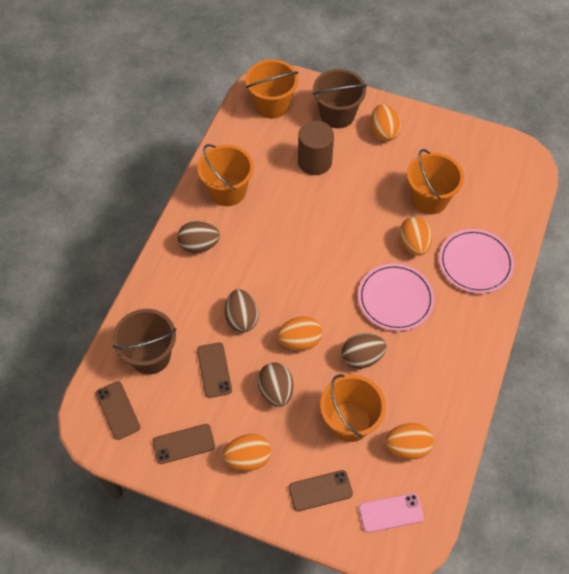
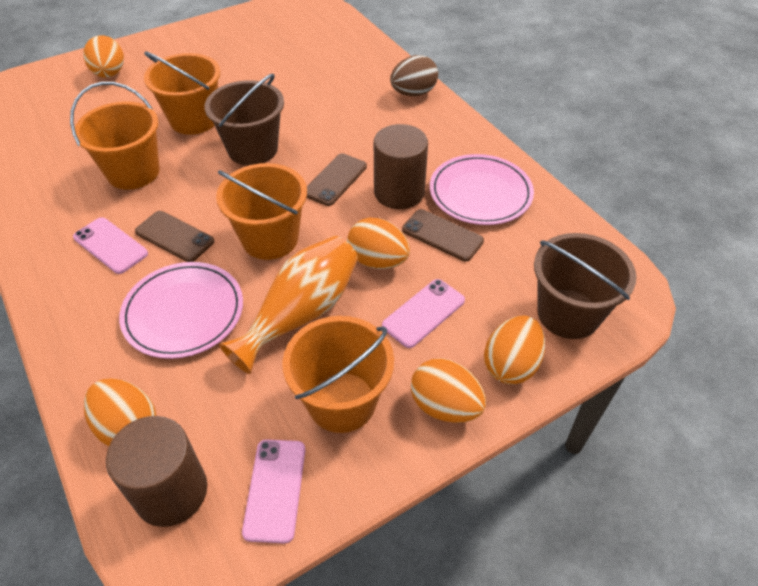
brown cylinder: [298,121,334,175] = 1 -> [106,416,207,527] [374,124,428,209] = 2
brown egg: [177,221,220,253] [225,289,258,333] [258,363,293,407] [341,333,387,369] = 4 -> [390,55,438,96] = 1
brown phone: [96,381,140,440] [153,424,215,464] [197,342,232,398] [289,470,353,511] = 4 -> [135,211,214,262] [306,153,367,206] [402,209,484,261] = 3
orange vase: none = 0 -> [219,236,358,374] = 1
pink phone: [359,493,424,533] = 1 -> [73,217,148,274] [242,439,305,544] [382,279,465,348] = 3

